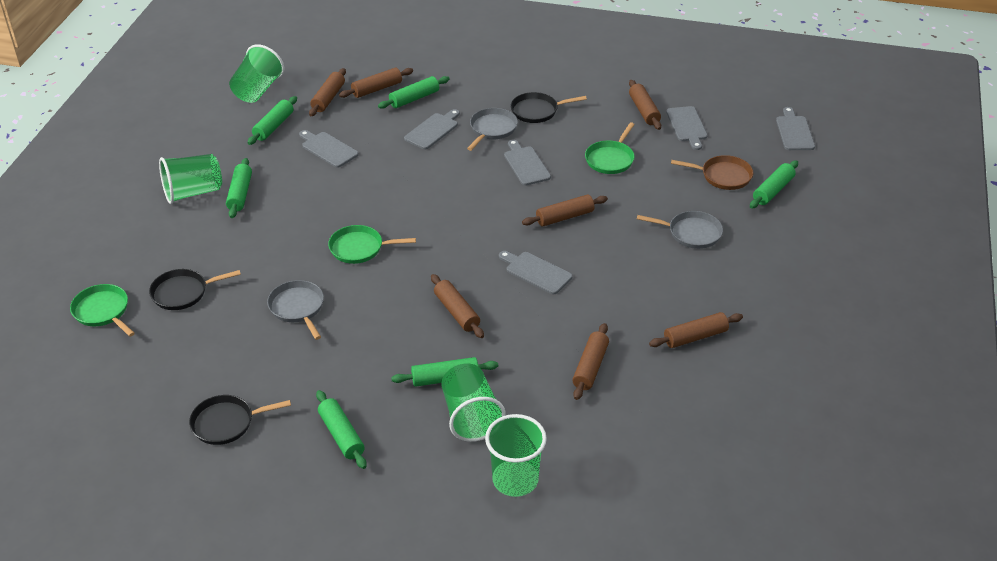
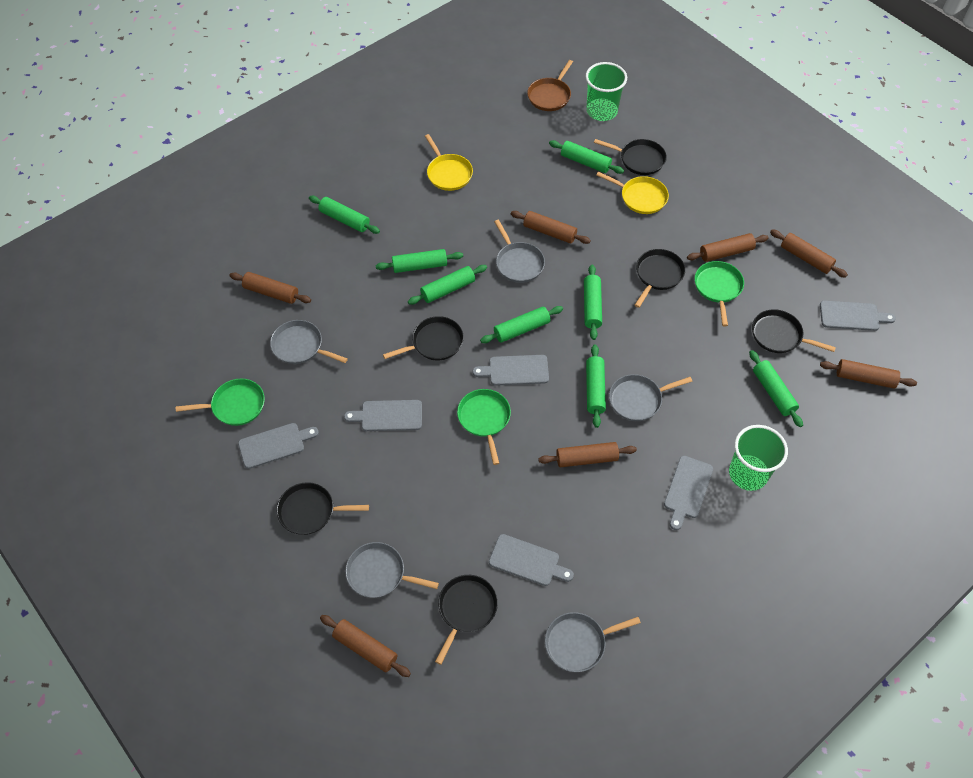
black pan: [149,269,241,310] [189,395,291,445] [511,92,587,123] = 3 -> [277,482,369,535] [383,316,464,360] [435,575,498,665] [594,139,667,175] [635,249,685,308] [752,309,836,353] = 6
green cup: [159,154,222,204] [229,44,284,103] [441,363,506,442] [485,414,547,497] = 4 -> [585,62,627,121] [729,425,788,491] = 2
green rolling pin: [226,158,252,218] [248,96,297,145] [316,390,367,469] [378,76,450,109] [391,357,498,387] [750,160,798,209] = 6 -> [309,196,380,234] [376,249,463,273] [408,265,487,305] [480,306,563,343] [549,140,624,174] [584,265,602,340] [586,344,606,428] [749,350,803,427] = 8
grey pan: [267,280,324,340] [467,108,518,151] [637,211,723,249] = 3 -> [270,320,348,364] [345,542,439,598] [494,220,545,283] [545,612,641,672] [609,374,693,421] = 5
yellow pan: none = 0 -> [425,134,473,191] [596,172,669,214] = 2

